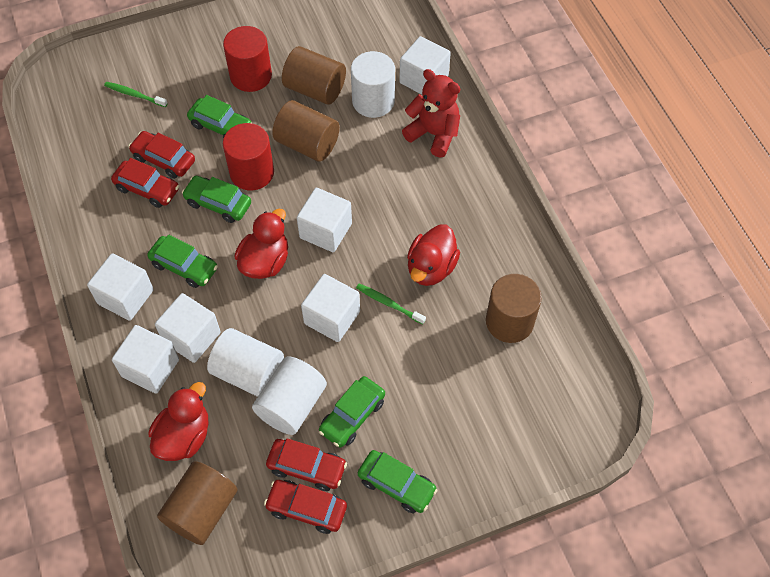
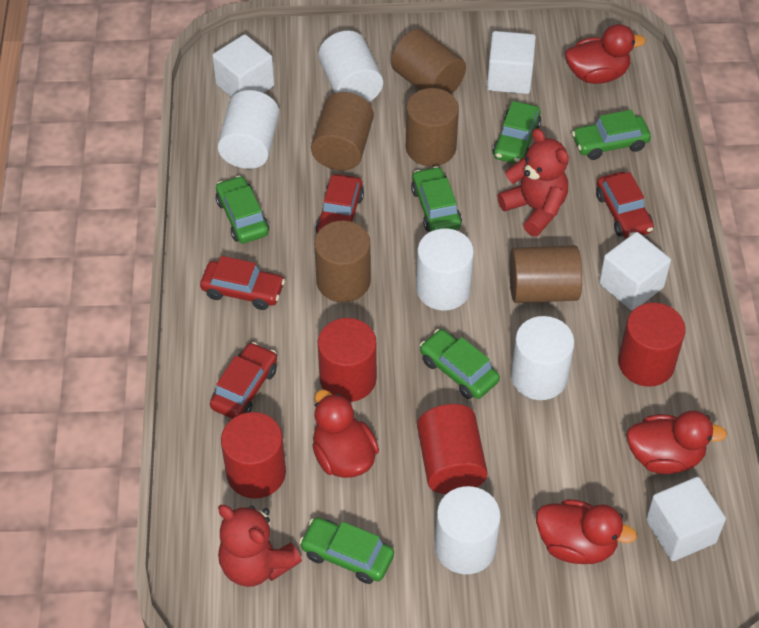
brown cylinder: [157,461,238,545] [272,100,340,162] [282,46,346,105] [486,274,542,343] = 4 -> [311,92,374,171] [314,221,371,302] [391,29,466,94] [406,88,459,166] [509,245,582,303] = 5
green car: [147,235,218,288] [182,176,251,223] [187,95,252,138] [319,376,385,447] [358,450,438,513] = 5 -> [216,176,269,244] [299,517,394,584] [411,166,462,232] [420,329,500,399] [493,101,541,164] [572,110,651,160] = 6
green toothbrush: [104,82,168,107] [356,284,426,325] = 2 -> none = 0
red cylinder: [223,26,272,92] [223,123,274,190] = 2 -> [221,412,286,499] [317,318,377,402] [417,404,488,494] [618,303,686,387] = 4
red duck: [148,382,209,461] [234,209,288,279] [407,224,460,286] = 3 -> [312,390,379,478] [536,499,637,564] [565,24,646,84] [626,410,727,474] = 4
red teddy bear: [402,69,460,158] = 1 -> [218,505,302,587] [497,128,569,236] = 2
white cube: [87,253,154,321] [112,325,179,394] [155,293,221,363] [297,188,352,252] [301,274,360,342] [399,36,451,95] = 6 -> [212,34,274,97] [487,31,536,94] [599,232,671,311] [646,477,726,561] = 4
white cylinder: [207,328,284,397] [252,356,327,435] [351,51,395,118] = 3 -> [218,90,279,169] [318,31,383,102] [416,228,474,311] [435,486,501,574] [511,316,575,400] = 5

